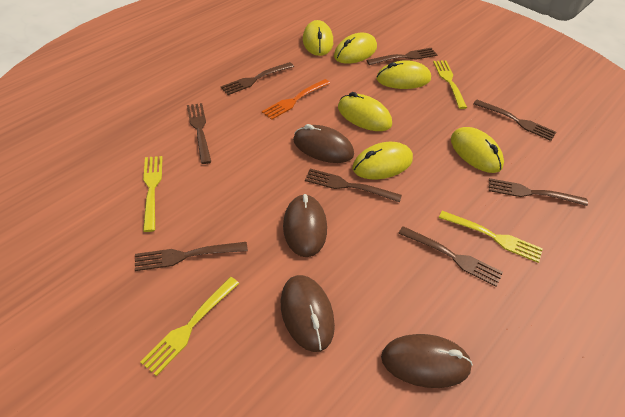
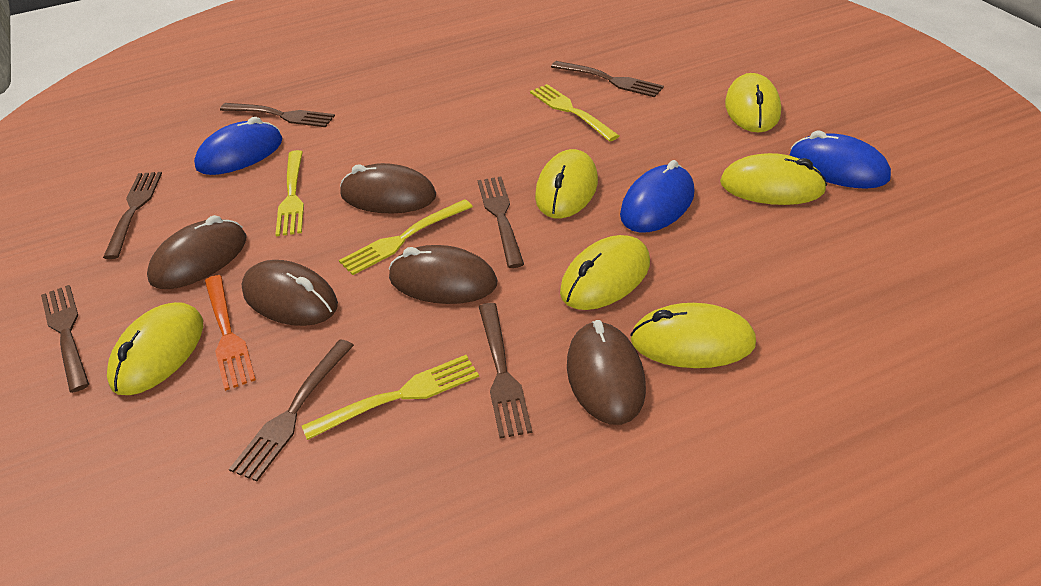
blue mouse: none = 0 -> [194,117,283,175] [620,160,694,233] [789,131,891,189] = 3
brown fork: [135,242,248,271] [187,103,211,164] [221,62,294,95] [305,169,402,202] [366,48,437,65] [398,226,503,287] [473,99,556,141] [489,178,588,206] = 8 -> [41,285,89,393] [103,172,162,259] [220,103,335,127] [229,339,354,482] [478,177,524,268] [479,303,532,439] [551,61,664,97] = 7
brown mouse: [281,275,335,352] [283,194,327,257] [293,124,354,163] [381,334,473,388] = 4 -> [147,215,246,289] [241,260,338,326] [340,163,436,214] [389,245,497,304] [567,320,646,425] = 5

